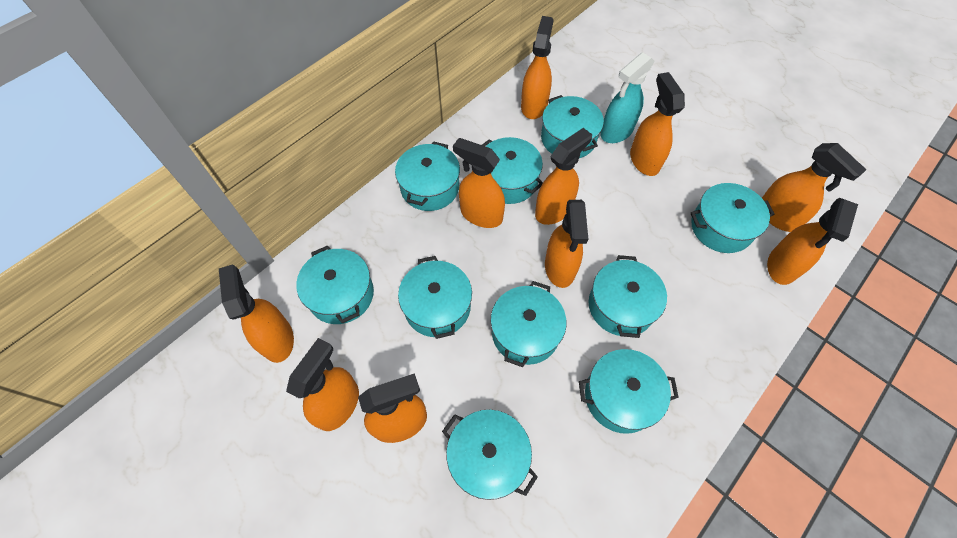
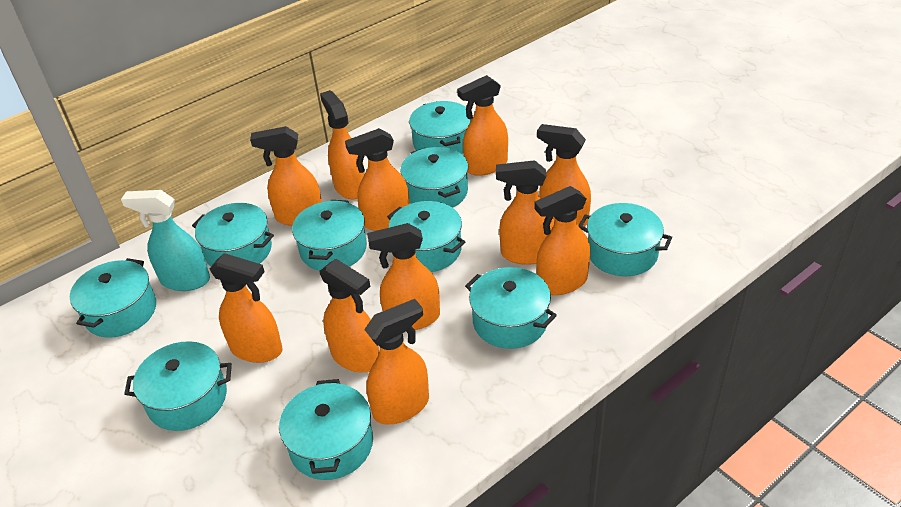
orange spray bottle: [219,264,294,363] [286,338,359,431] [358,373,427,443] [453,138,505,228] [521,16,554,119] [535,128,592,225] [545,200,588,288] [630,72,685,176] [762,143,867,232] [767,198,858,285] = 10 -> [210,253,282,363] [250,126,322,226] [319,259,379,373] [320,90,365,199] [345,128,410,231] [364,299,429,425] [367,223,440,330] [457,75,508,176] [496,160,555,265] [534,186,590,295] [537,124,591,226] = 11

